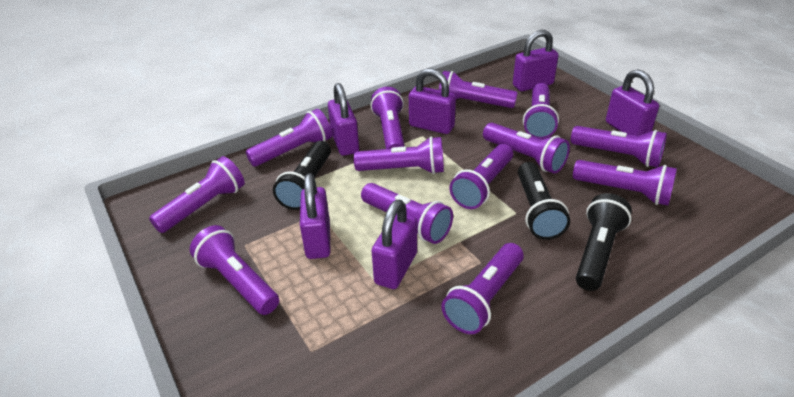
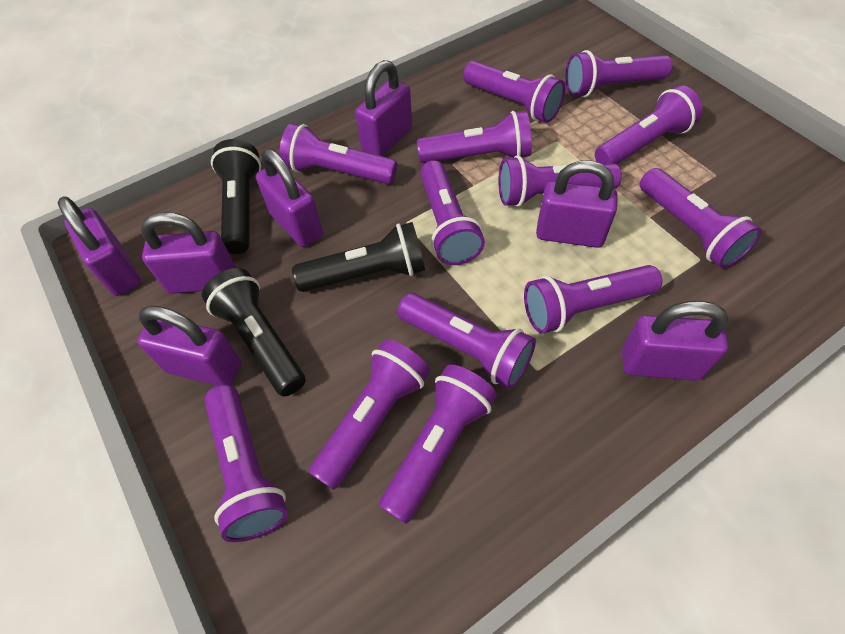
purple padlock: [300,173,331,259] [328,83,359,156] [372,200,417,289] [409,69,456,134] [513,30,559,91] [606,69,659,136] = 6 -> [57,196,141,296] [137,305,241,386] [141,212,236,294] [256,148,323,247] [355,60,412,156] [536,160,618,248] [622,301,728,381] = 7

